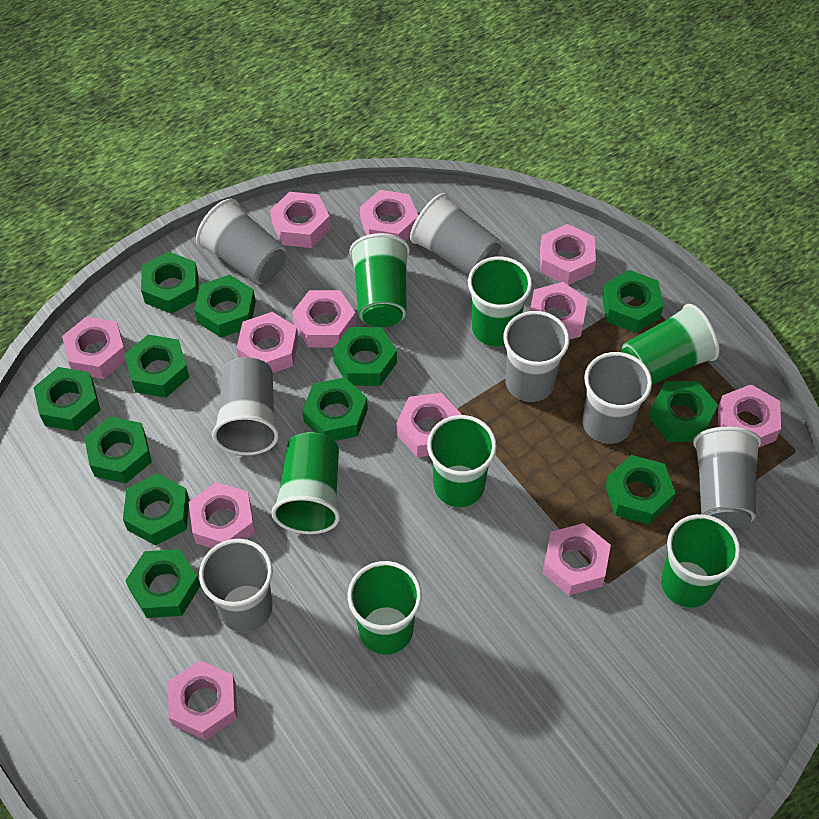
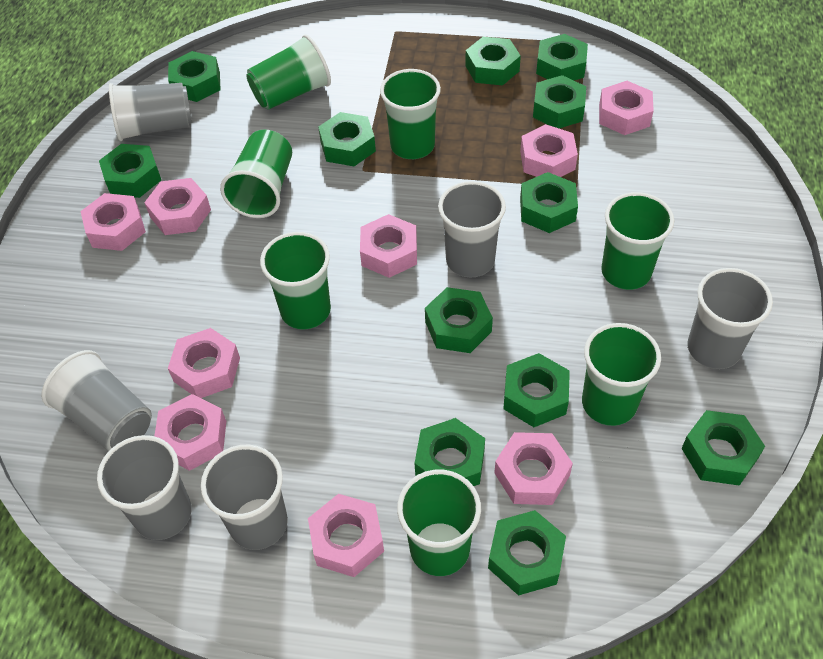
grey cup: [196,199,287,285] [199,539,273,632] [212,357,279,455] [410,193,501,276] [503,311,569,402] [583,352,652,443] [693,427,761,528] = 7 -> [41,350,152,451] [97,435,192,540] [109,83,192,141] [201,445,288,550] [438,181,506,277] [687,268,773,369] = 6
pink nut: [62,316,126,379] [168,660,237,741] [189,482,255,548] [237,312,298,373] [270,192,331,248] [292,290,356,348] [360,190,418,241] [396,393,462,457] [530,282,588,340] [540,224,596,285] [542,523,611,596] [718,384,781,447] = 12 -> [80,193,146,251] [144,178,211,235] [154,394,226,471] [168,328,240,398] [308,494,384,577] [360,214,417,278] [494,432,573,505] [520,124,578,177] [599,81,654,135] = 9

